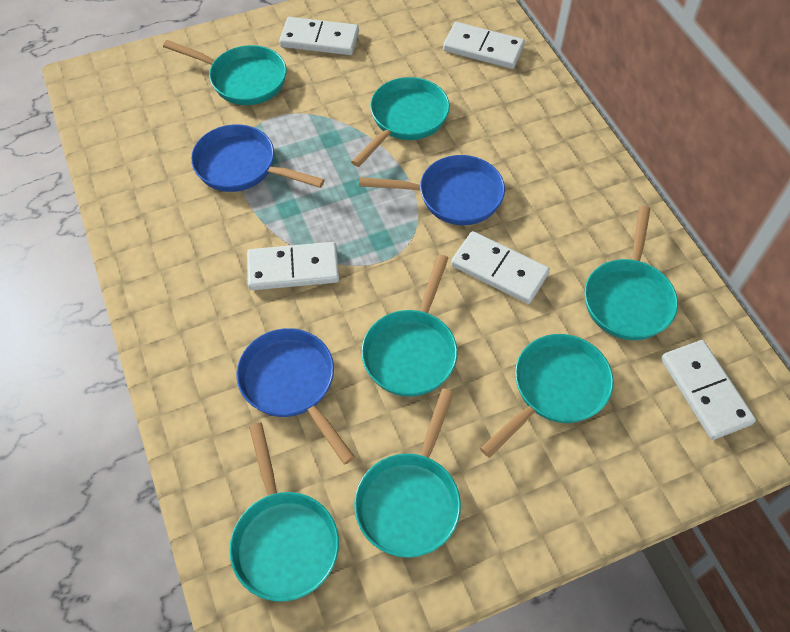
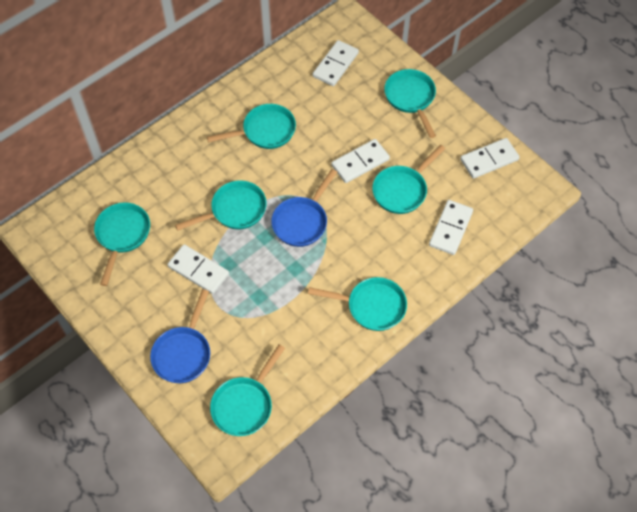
blue pan: [191,124,325,192] [236,328,355,465] [359,155,505,225] = 3 -> [150,289,210,383] [271,169,337,247] = 2

